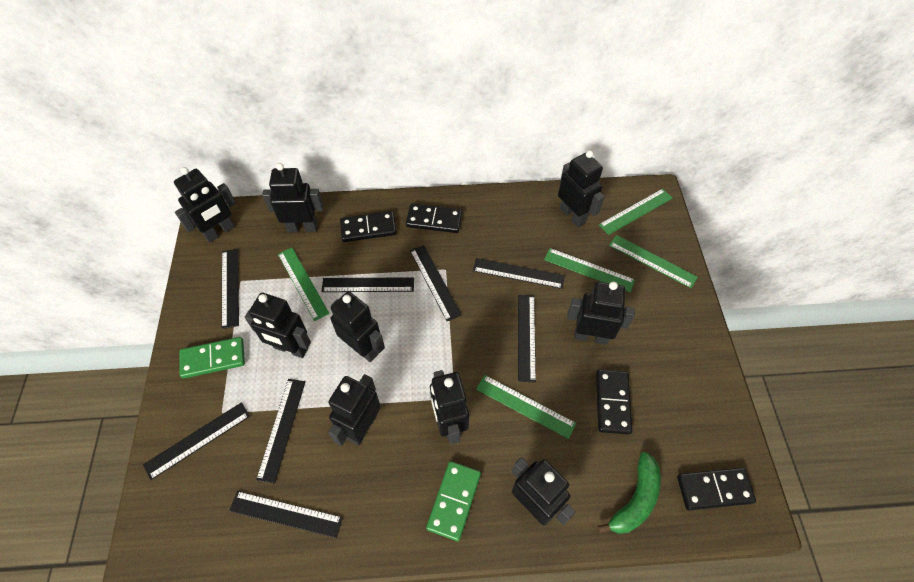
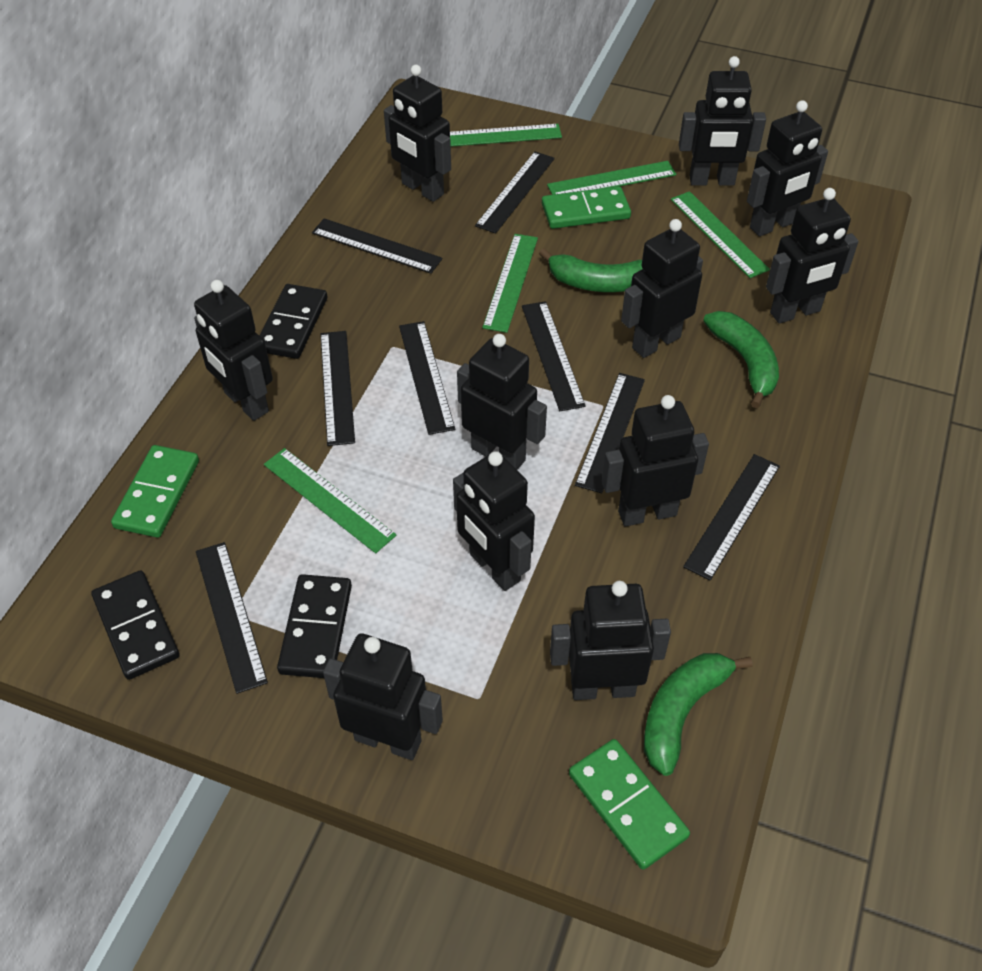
black domino: [340,211,397,242] [406,203,462,233] [596,370,632,434] [677,468,756,510] = 4 -> [91,570,180,680] [260,284,327,359] [277,574,352,678] = 3
black robot: [174,167,236,242] [245,293,311,358] [262,163,324,232] [328,374,381,446] [331,291,385,362] [430,370,469,445] [512,457,576,526] [558,150,604,228] [567,281,635,345] = 9 -> [194,280,273,421] [323,633,443,760] [384,65,451,202] [453,451,535,591] [457,334,547,470] [550,581,671,700] [602,395,709,526] [621,219,703,358] [679,56,766,186] [747,100,828,236] [766,188,858,323] = 11
green banana: [597,452,661,534] = 1 -> [539,248,643,292] [644,653,753,776] [703,311,779,408] = 3
green domino: [179,337,245,379] [426,461,481,541] = 2 -> [111,445,199,537] [542,186,631,229] [569,739,690,870] = 3

